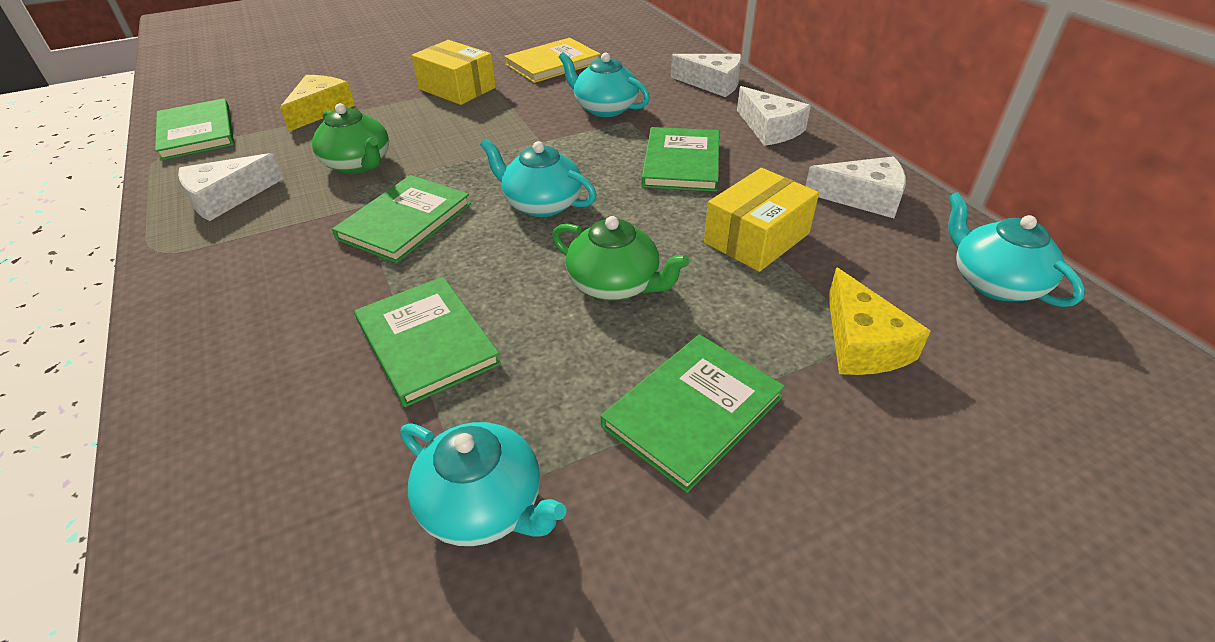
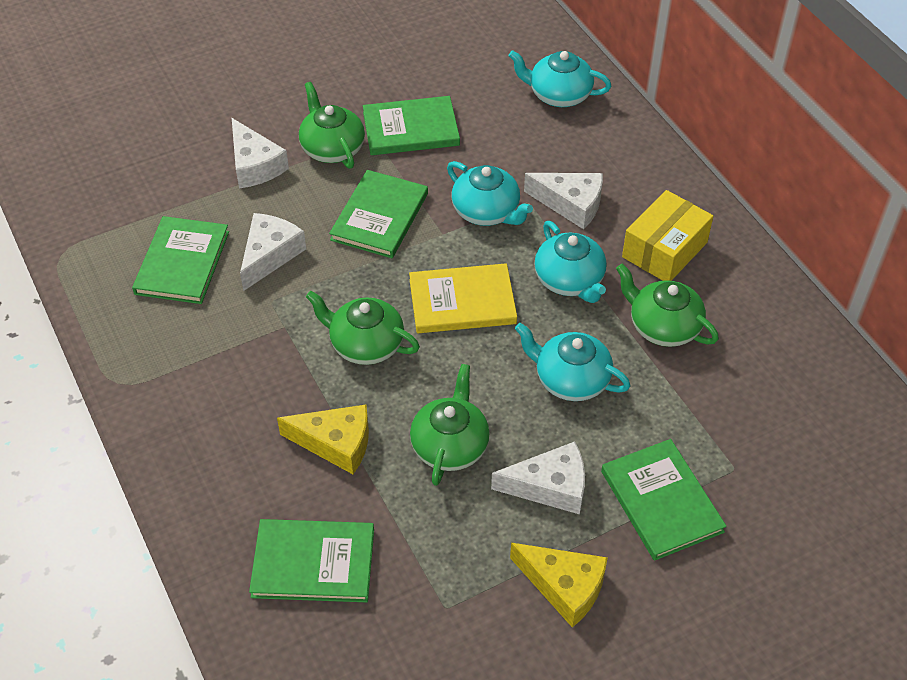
green teapot: [312,103,389,174] [552,216,690,301] = 2 -> [299,82,365,169] [306,291,420,365] [410,364,490,486] [616,264,719,347] = 4
yellow box: [412,40,496,105] [704,168,819,272] = 2 -> [622,190,713,281] = 1

